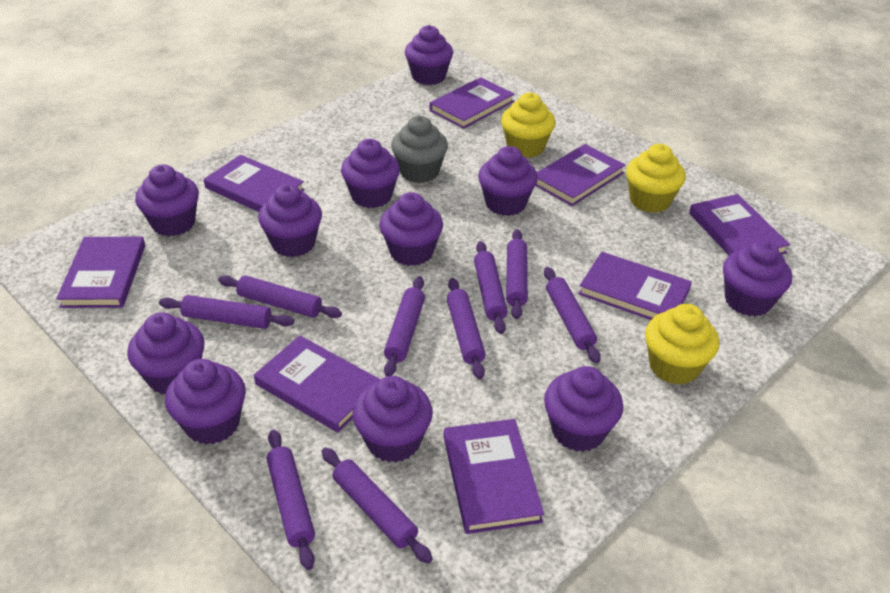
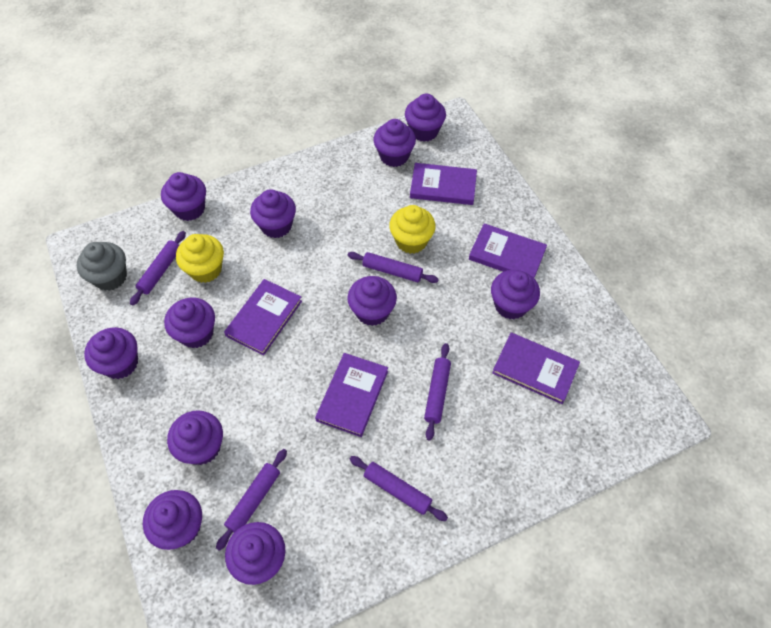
purple book: [56,237,145,308] [204,155,305,212] [254,336,381,433] [430,77,514,129] [444,419,544,534] [535,144,625,206] [578,252,692,320] [689,194,790,255] = 8 -> [224,279,302,356] [315,353,388,437] [410,163,477,205] [469,223,547,278] [492,333,580,404] = 5
purple rolling pin: [159,295,294,329] [218,275,342,318] [267,430,315,570] [322,448,433,564] [384,277,425,376] [447,278,486,379] [474,241,508,334] [506,229,528,319] [544,267,601,363] = 9 -> [130,231,186,306] [216,449,287,551] [348,252,439,283] [350,456,448,521] [424,343,451,440] = 5
yellow cupcake: [501,93,556,158] [626,144,686,213] [645,304,719,385] = 3 -> [176,234,224,283] [389,205,436,254] = 2

